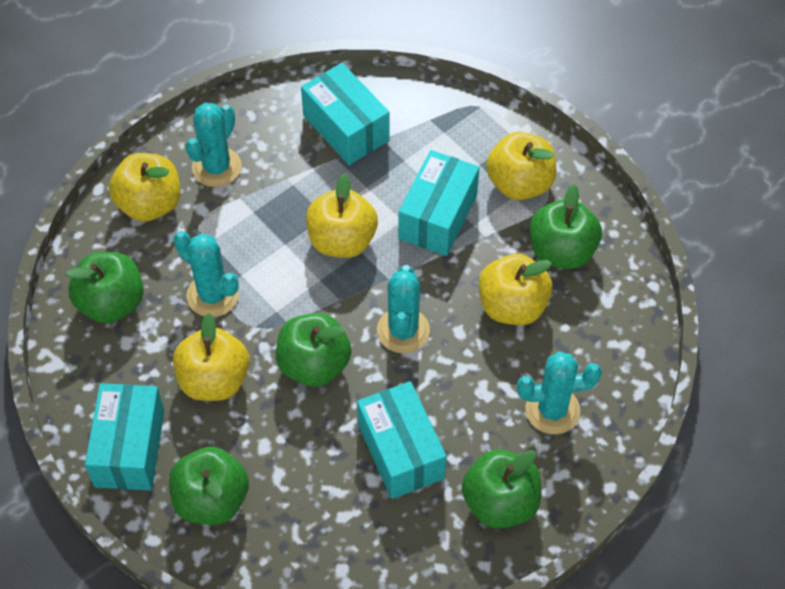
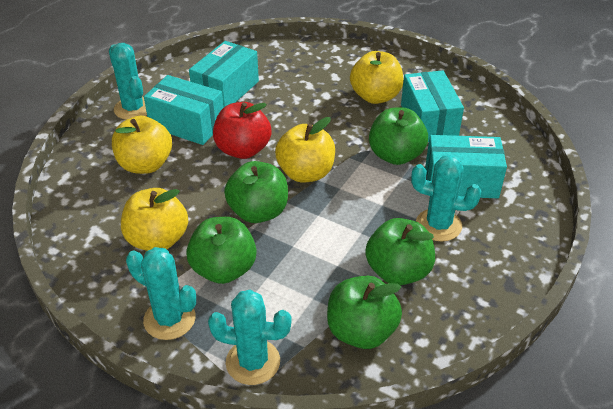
red apple: none = 0 -> [213,102,271,159] = 1
yellow apple: [109,153,180,222] [173,313,250,401] [306,173,378,258] [479,254,553,325] [486,132,557,200] = 5 -> [112,116,172,174] [121,188,188,251] [275,117,335,183] [350,51,403,104] = 4

